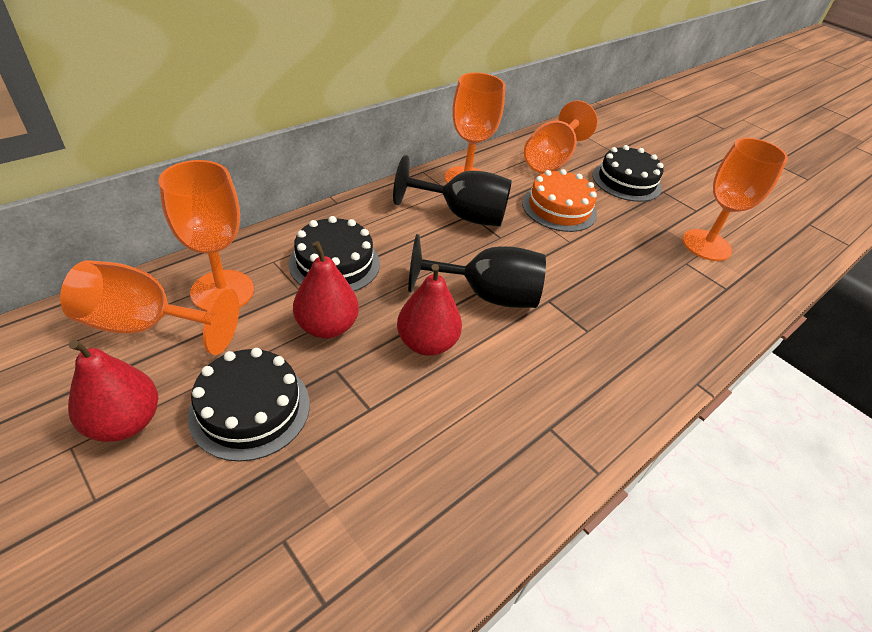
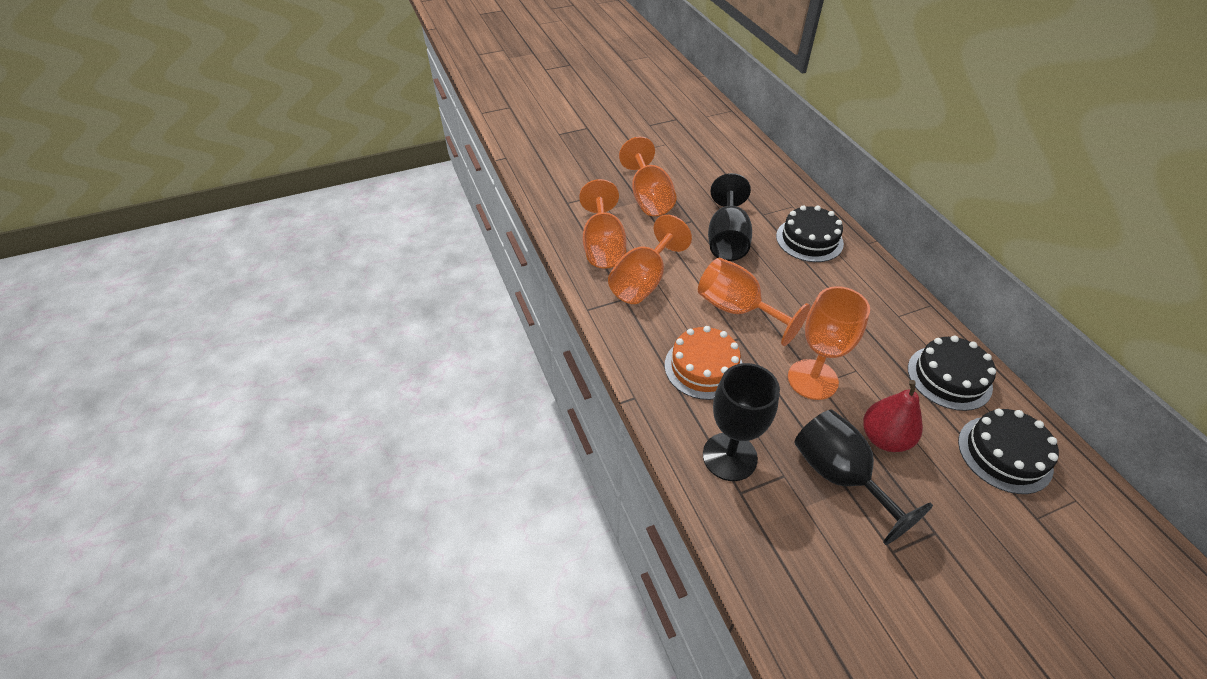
black goblet: [393,155,512,227] [408,234,546,308] = 2 -> [703,363,780,481] [708,173,752,261] [794,410,933,545] = 3
red pear: [68,340,159,442] [293,241,359,339] [397,264,462,356] = 3 -> [863,380,923,452] = 1

